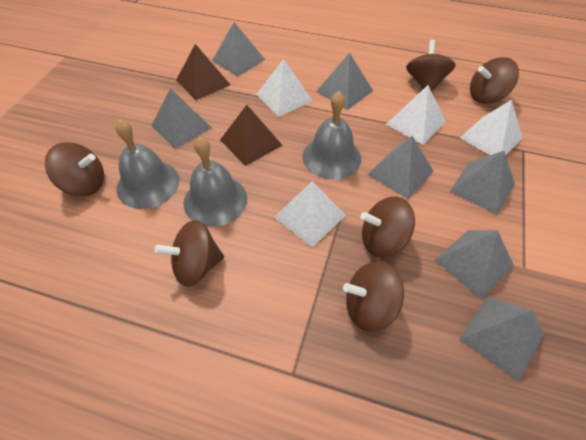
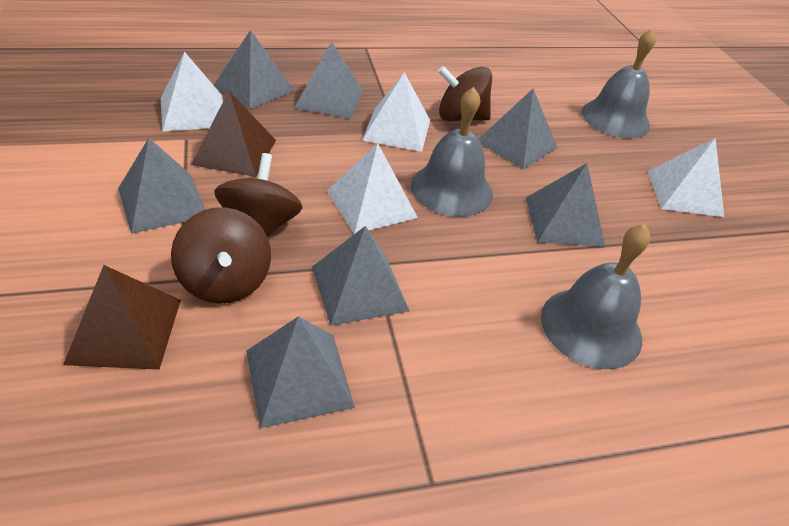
brown spinning top: [45,142,104,196] [154,220,224,287] [343,261,404,332] [360,197,415,258] [406,40,456,92] [470,57,519,104] = 6 -> [171,207,271,304] [214,153,302,237] [438,66,492,121] = 3

